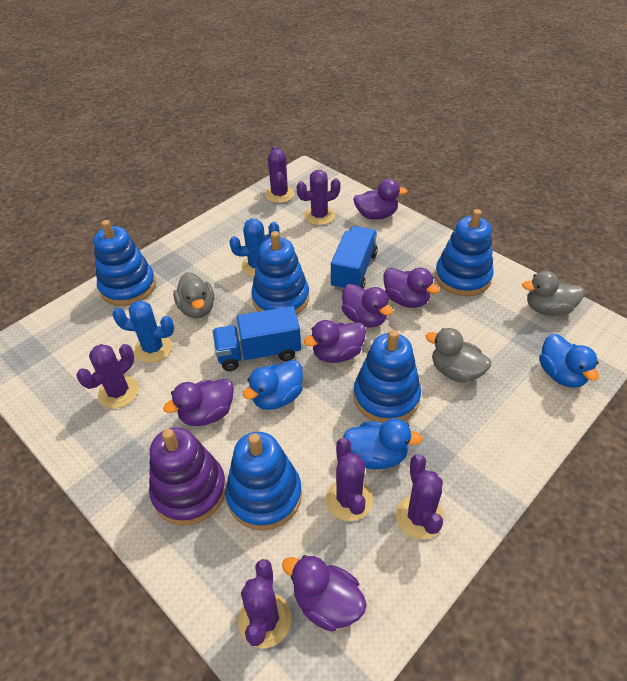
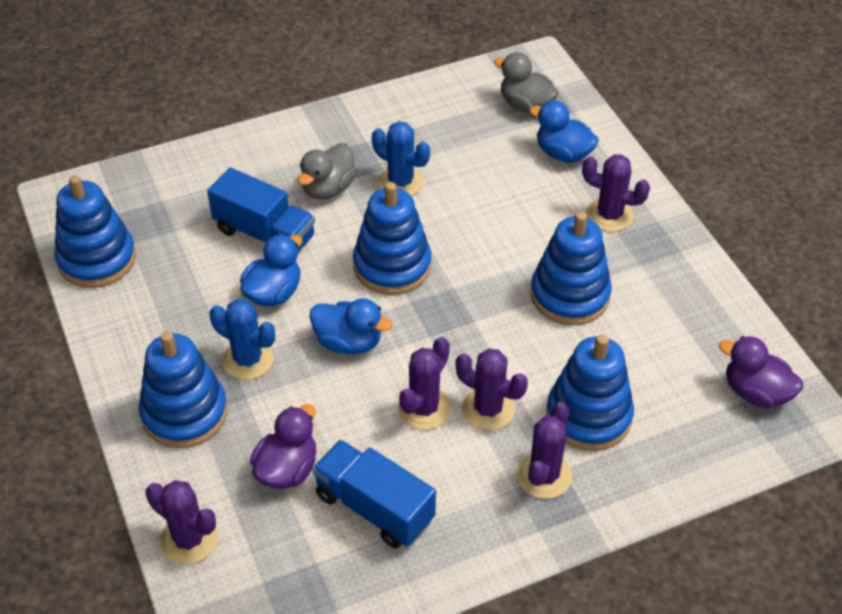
grey duck: [173,272,214,318] [425,328,491,383] [522,271,585,316] = 3 -> [298,143,357,199] [494,52,559,114] = 2
purple cactus: [77,344,139,408] [238,559,291,648] [265,146,294,203] [297,170,341,225] [326,438,373,521] [396,454,444,539] = 6 -> [145,480,218,565] [398,337,451,430] [456,348,528,430] [517,402,572,499] [582,154,650,232] = 5
purple duck: [163,379,234,426] [282,555,367,632] [304,320,366,363] [342,284,393,328] [353,179,408,220] [383,268,440,308] = 6 -> [250,404,316,489] [719,336,803,408] = 2
purple stacking toy: [149,427,227,526] = 1 -> none = 0

